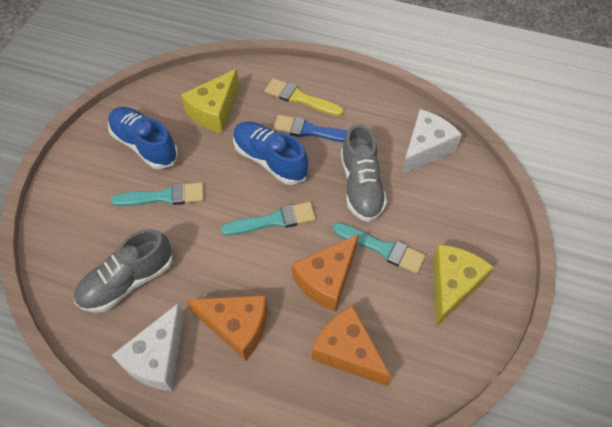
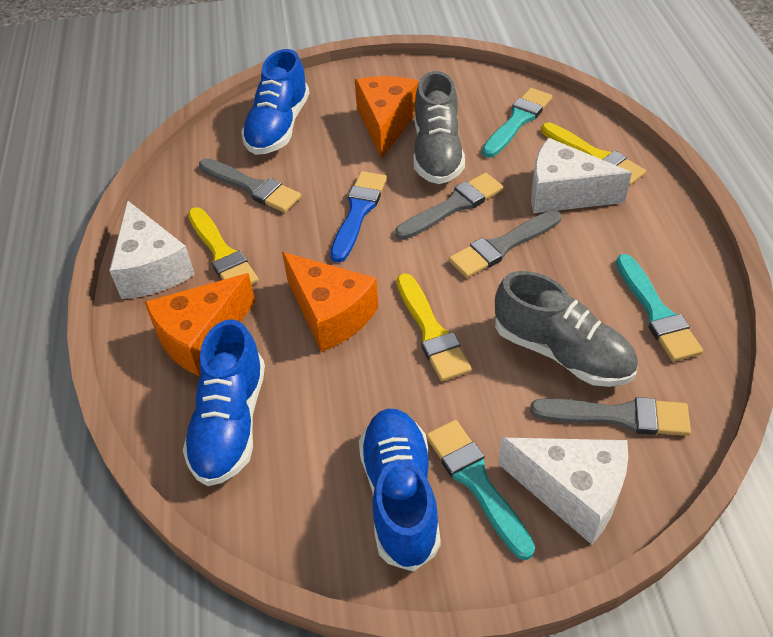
blue shoe: [108,107,179,169] [233,121,309,185] = 2 -> [183,319,265,486] [241,49,310,155] [359,409,441,572] = 3
grey brush: none = 0 -> [199,158,301,213] [395,173,504,240] [449,210,561,278] [530,397,691,436] = 4
white cheese: [112,303,184,391] [401,109,462,176] = 2 -> [109,201,195,299] [498,438,628,545] [531,138,632,213] = 3
yellow brush: [265,78,344,116] = 1 -> [188,207,259,285] [397,273,472,382] [541,122,646,186] = 3
yellow cheese: [181,69,239,133] [433,244,494,327] = 2 -> none = 0

